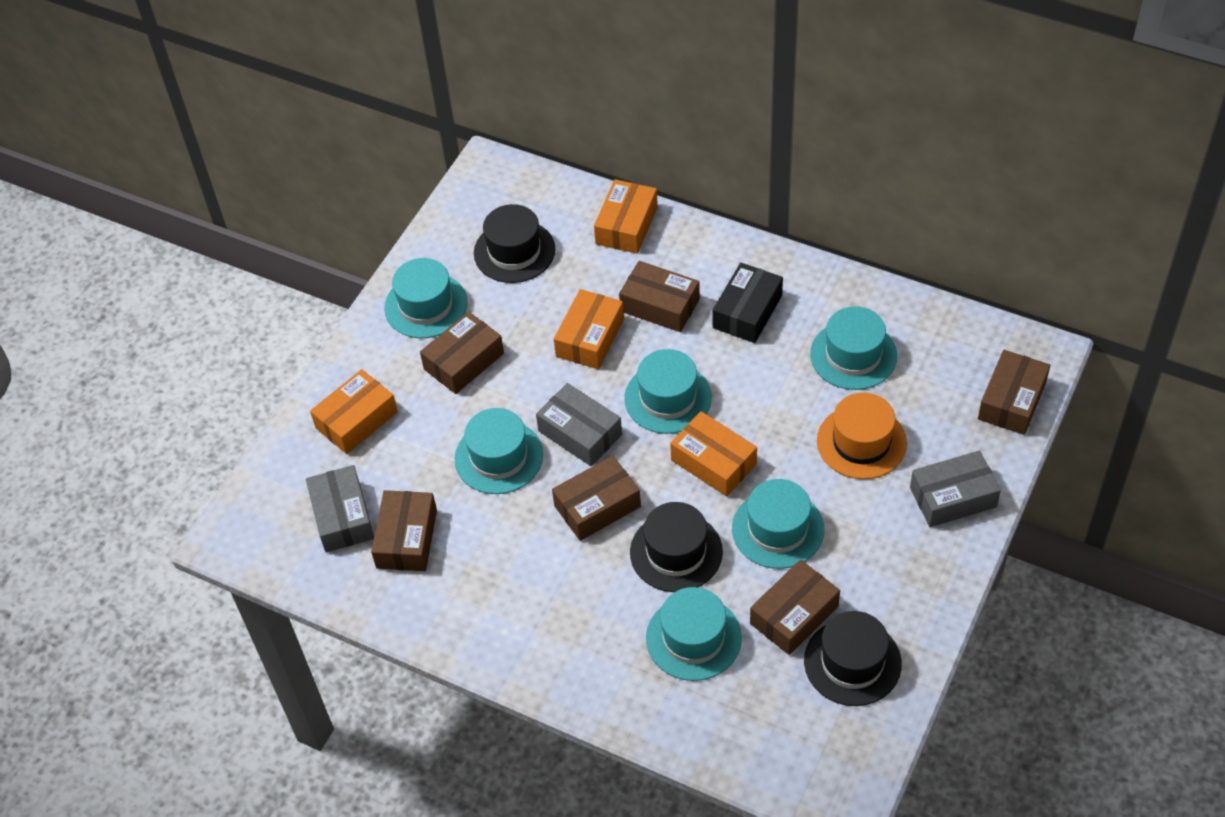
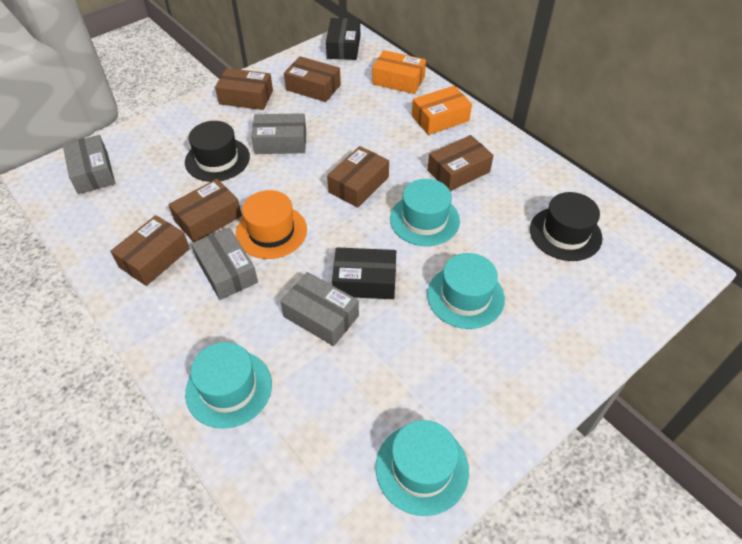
black box: [712,263,783,343] = 1 -> [326,18,360,60] [332,247,396,299] = 2
black hat: [474,204,555,283] [630,502,723,592] [804,611,902,706] = 3 -> [185,121,250,182] [530,192,602,261] = 2
grey box: [306,465,374,552] [536,383,622,466] [910,451,1001,527] = 3 -> [63,135,115,194] [191,227,258,300] [251,113,306,154] [280,272,359,346] = 4
orange box: [310,369,398,454] [554,289,624,369] [594,179,658,254] [670,411,757,497] = 4 -> [372,50,426,94] [412,86,472,135] = 2
turquoise hat: [384,258,468,338] [455,408,543,494] [625,349,712,434] [646,587,742,681] [732,479,824,569] [810,306,897,390] = 6 -> [185,342,272,429] [376,420,469,516] [390,179,460,246] [427,253,505,329] = 4

